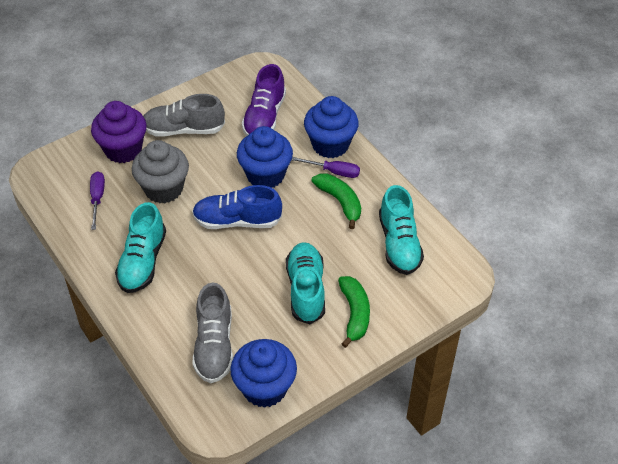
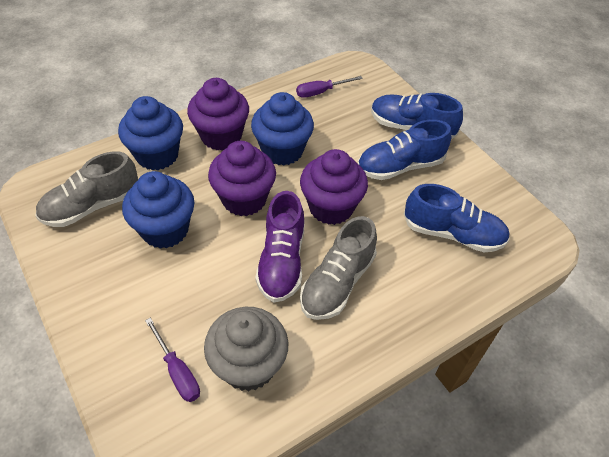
blue shoe: [192,185,282,229] = 1 -> [358,119,452,180] [371,93,463,139] [404,184,510,252] = 3
green banana: [311,173,361,229] [338,276,370,348] = 2 -> none = 0
purple cupcake: [91,101,147,163] = 1 -> [187,78,249,151] [208,141,276,216] [300,149,368,225] = 3
turquoise shoe: [115,202,166,293] [286,242,325,324] [379,185,424,275] = 3 -> none = 0

